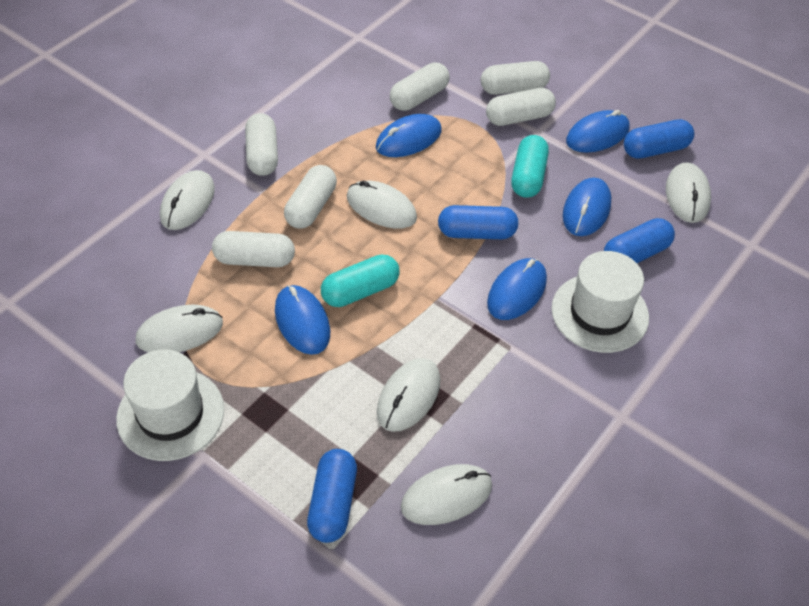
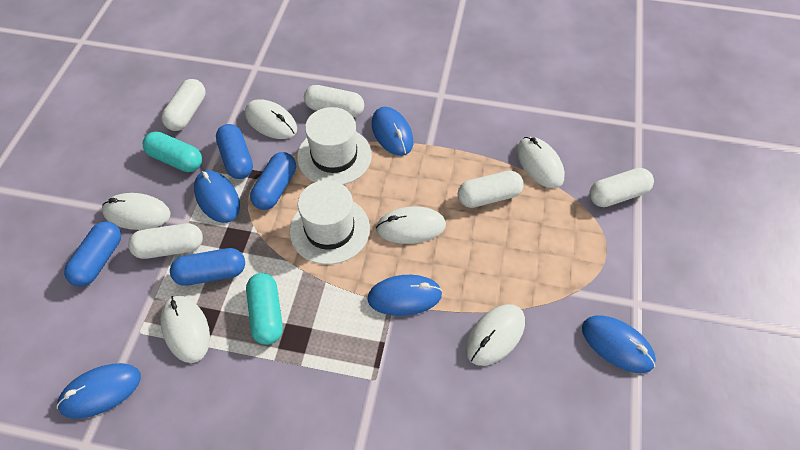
white capsule: [212,231,295,267] [245,113,278,176] [284,165,337,229] [390,62,449,111] [481,61,550,95] [486,88,556,126] = 6 -> [128,223,203,259] [162,79,206,131] [304,85,364,118] [458,171,524,208] [589,168,654,207] = 5

